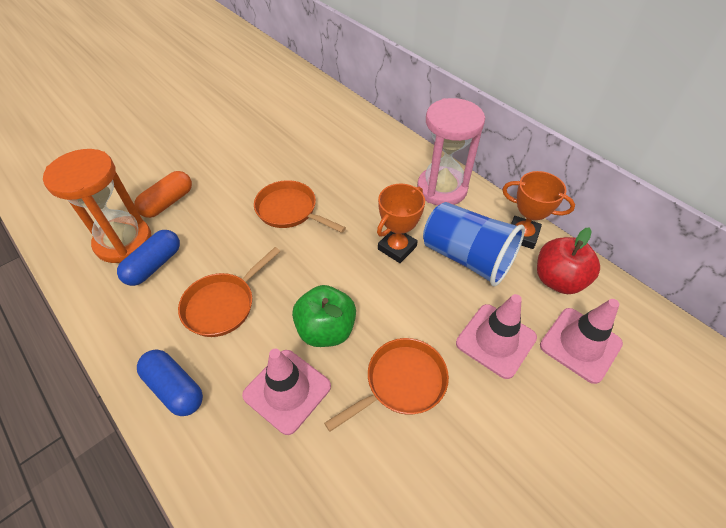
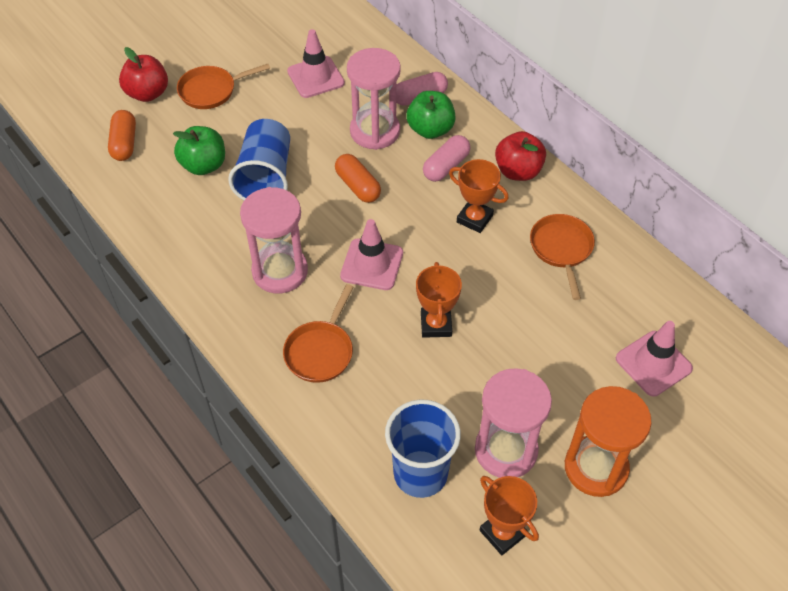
blue capsule: [117,230,180,286] [137,350,203,416] = 2 -> none = 0
blue cup: [423,202,525,287] = 1 -> [228,119,290,200] [385,400,461,498] = 2
green apple: [292,285,356,347] = 1 -> [173,126,225,175] [406,91,455,139] = 2
orange capsule: [134,171,192,218] = 1 -> [108,110,136,161] [335,154,381,203] = 2
orange trophy: [377,184,425,263] [502,171,575,249] = 2 -> [416,262,462,338] [449,159,509,233] [480,476,539,555] = 3
pink capsule: none = 0 -> [396,72,448,106] [423,135,470,182] = 2
pink hourglass: [417,98,485,205] = 1 -> [240,187,308,294] [347,48,401,150] [475,368,552,478] = 3
red apple: [537,227,600,294] = 1 -> [119,47,168,102] [495,131,546,181] = 2

